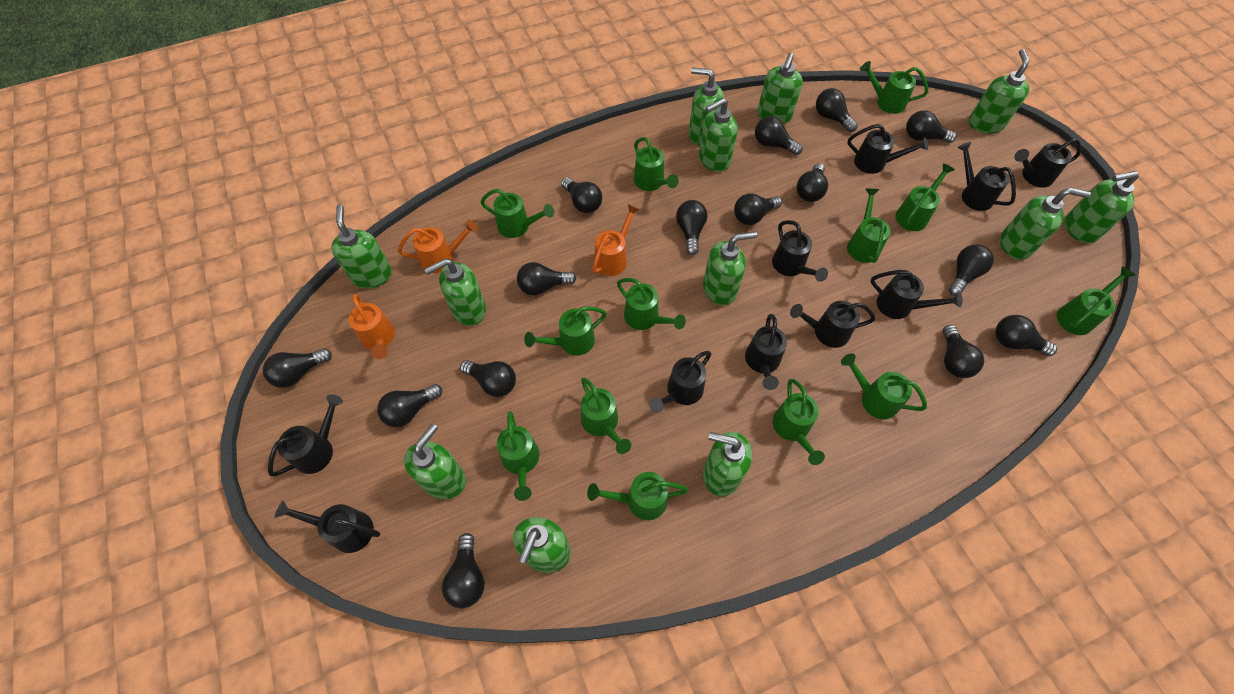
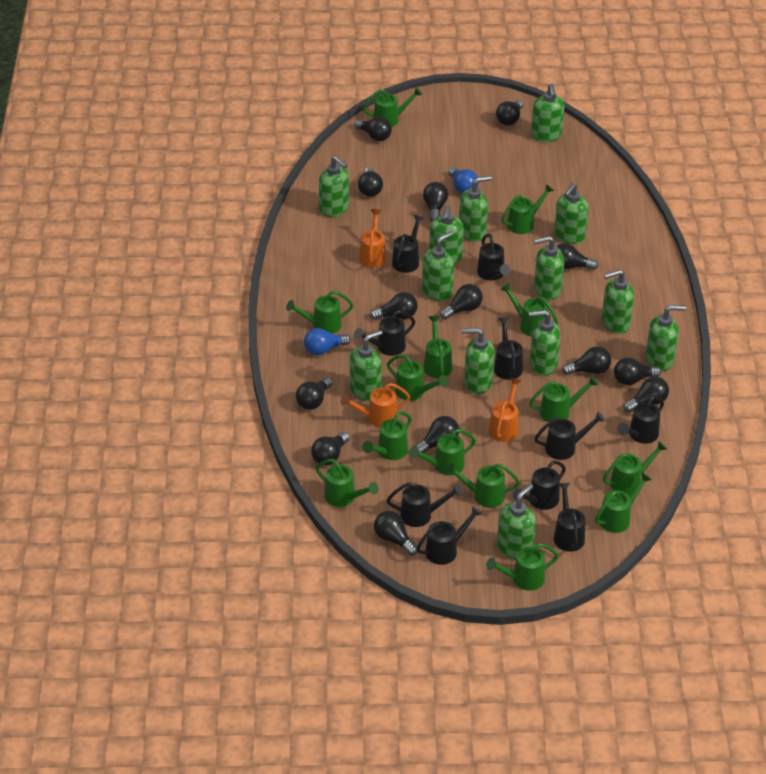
black light bulb: [263,348,332,388] [377,384,442,427] [442,533,485,608] [460,360,516,397] [517,262,576,295] [561,178,602,213] [676,200,707,256] [734,193,782,225] [755,116,803,155] [796,163,828,202] [816,88,858,132] [906,110,956,143] [942,325,984,378] [948,244,994,296] [995,315,1057,356] = 15 -> [296,377,332,410] [311,432,349,466] [354,117,392,141] [358,167,383,197] [370,292,418,320] [374,511,417,555] [415,416,459,453] [423,182,448,222] [440,284,483,320] [496,100,523,125] [557,243,598,270] [562,346,611,375] [614,358,661,385] [623,377,669,413] = 14
blue light bulb: none = 0 -> [304,328,351,355] [448,167,479,194] = 2
green soap dispenser: [331,205,392,289] [404,424,466,499] [425,259,486,326] [513,517,571,573] [688,67,724,145] [699,98,738,172] [703,231,757,305] [703,432,752,497] [757,53,803,124] [969,49,1030,134] [1000,187,1091,260] [1064,171,1139,244] = 12 -> [319,156,349,217] [350,330,383,401] [422,231,454,301] [429,205,464,264] [459,175,492,242] [462,328,494,394] [497,484,536,560] [529,310,561,376] [531,84,564,142] [534,236,564,300] [554,183,589,244] [602,269,634,334] [646,305,686,371] = 13
green watering can: [481,189,554,238] [497,411,539,501] [524,306,607,356] [581,377,631,454] [587,472,688,520] [617,278,686,330] [634,137,679,191] [773,379,825,465] [841,353,927,419] [847,189,891,263] [860,61,928,114] [895,163,955,231] [1057,267,1136,335] = 13 -> [286,291,353,334] [316,459,378,507] [362,411,412,460] [363,87,422,127] [387,354,448,401] [409,429,476,476] [424,316,452,378] [446,463,520,508] [486,543,559,591] [500,283,558,337] [501,184,554,234] [529,376,598,422] [595,472,652,533] [603,441,667,495] = 14

